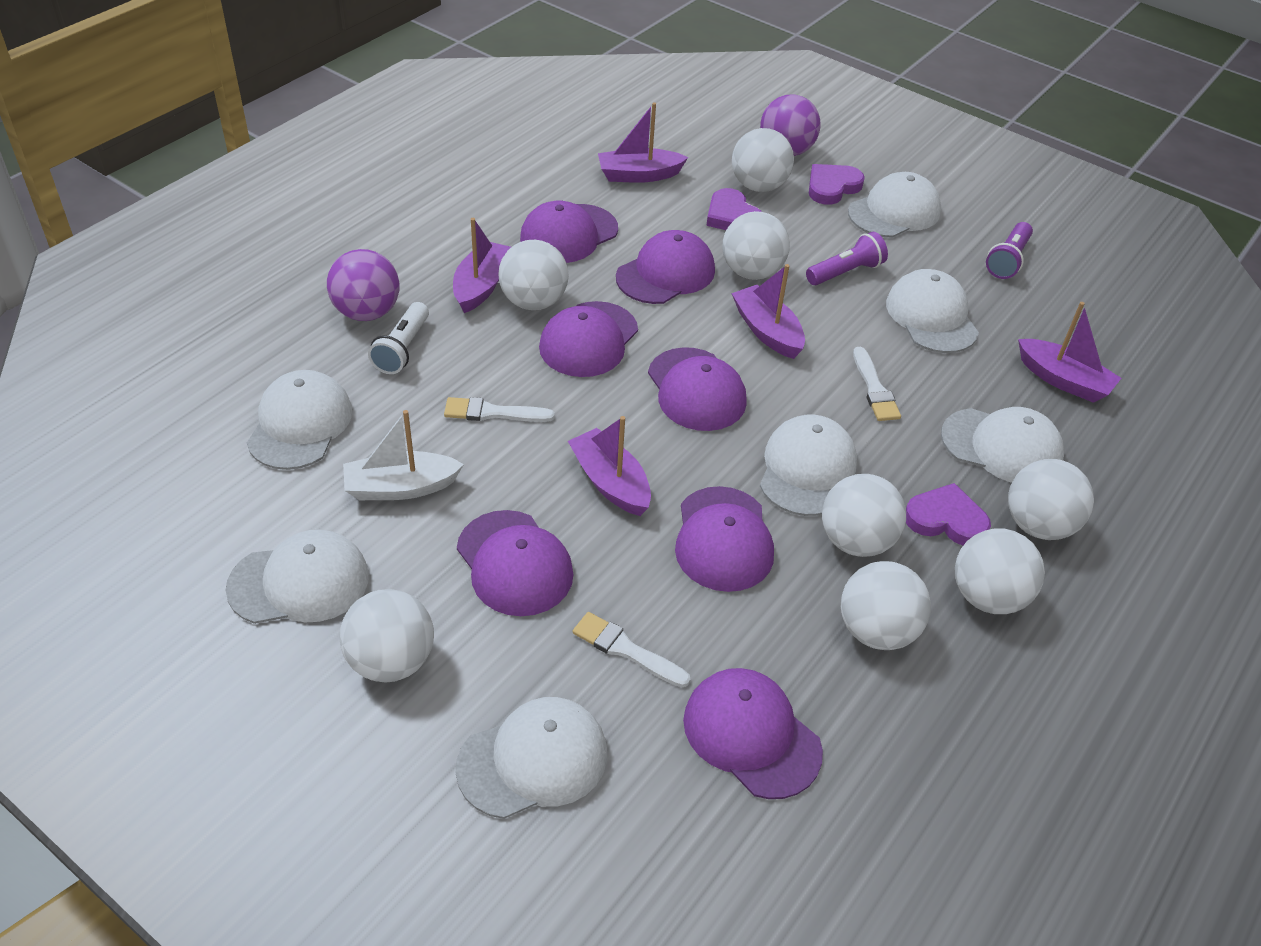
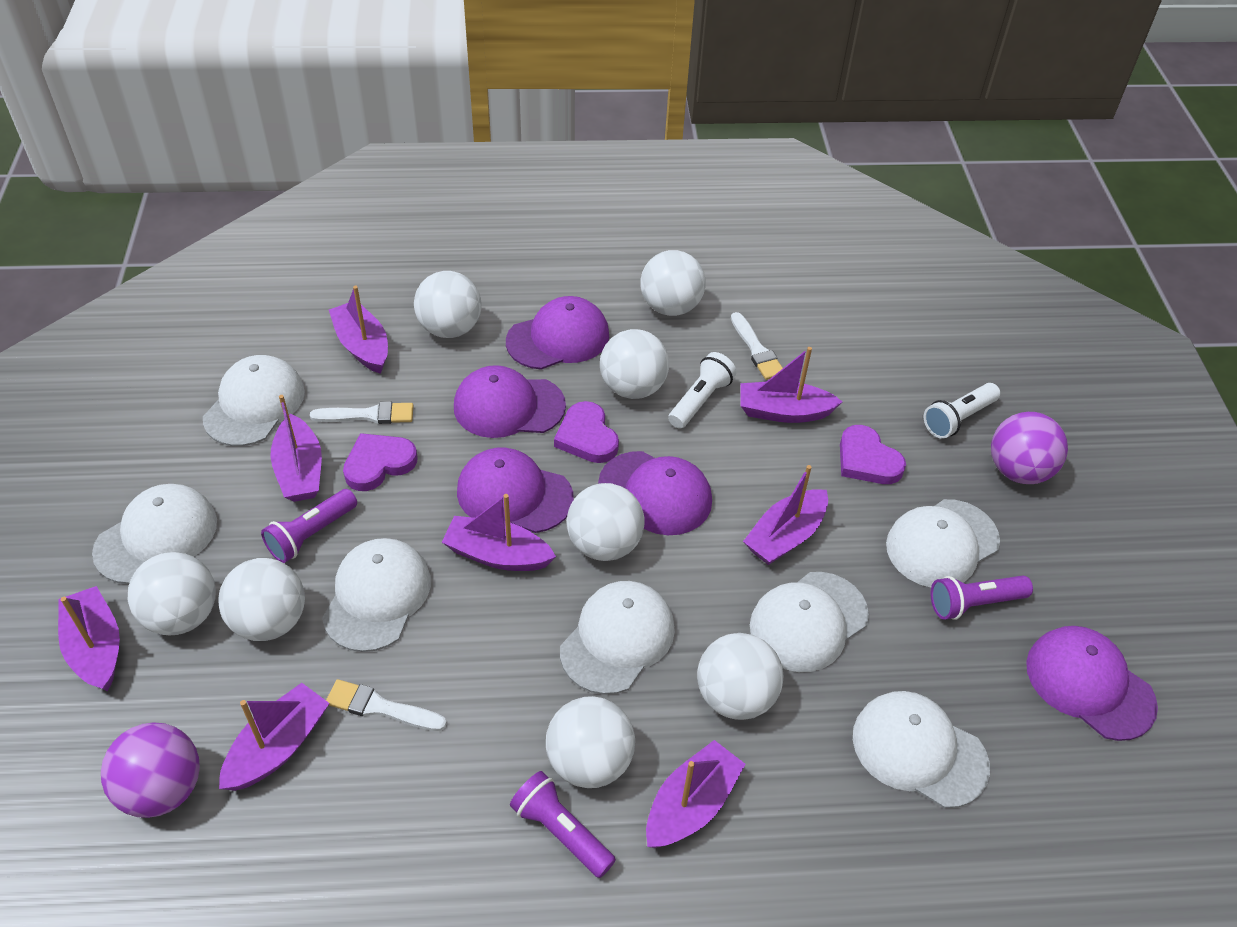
purple boat: [453,218,511,313] [568,416,651,516] [598,103,688,183] [731,264,805,359] [1018,302,1121,403] = 5 -> [58,586,120,691] [219,683,329,791] [270,395,322,502] [329,286,388,374] [442,494,556,571] [646,740,746,848] [740,347,843,423] [743,465,828,565] = 8
purple cap: [457,510,574,616] [520,201,618,263] [539,301,638,377] [616,230,715,304] [648,347,747,431] [675,486,774,592] [683,668,823,799] = 7 -> [454,365,566,438] [457,447,574,533] [506,296,609,370] [598,451,712,535] [1026,626,1158,741] = 5
purple flashlight: [806,232,888,285] [986,222,1033,279] = 2 -> [261,489,357,563] [510,771,616,878] [930,576,1033,620] = 3
white boat: [343,410,464,500] = 1 -> none = 0
white flashlight: [368,302,429,374] = 1 -> [668,352,737,429] [924,383,1000,439] = 2

